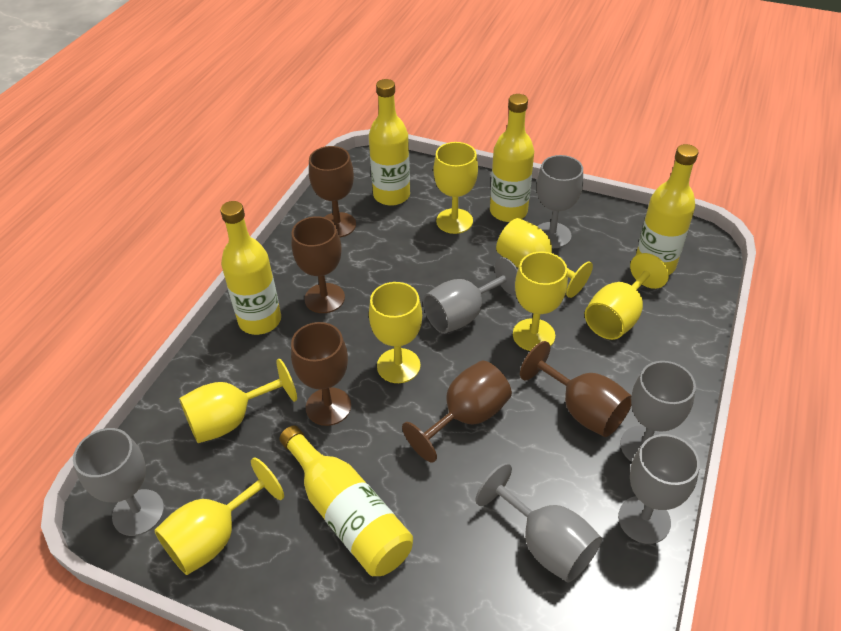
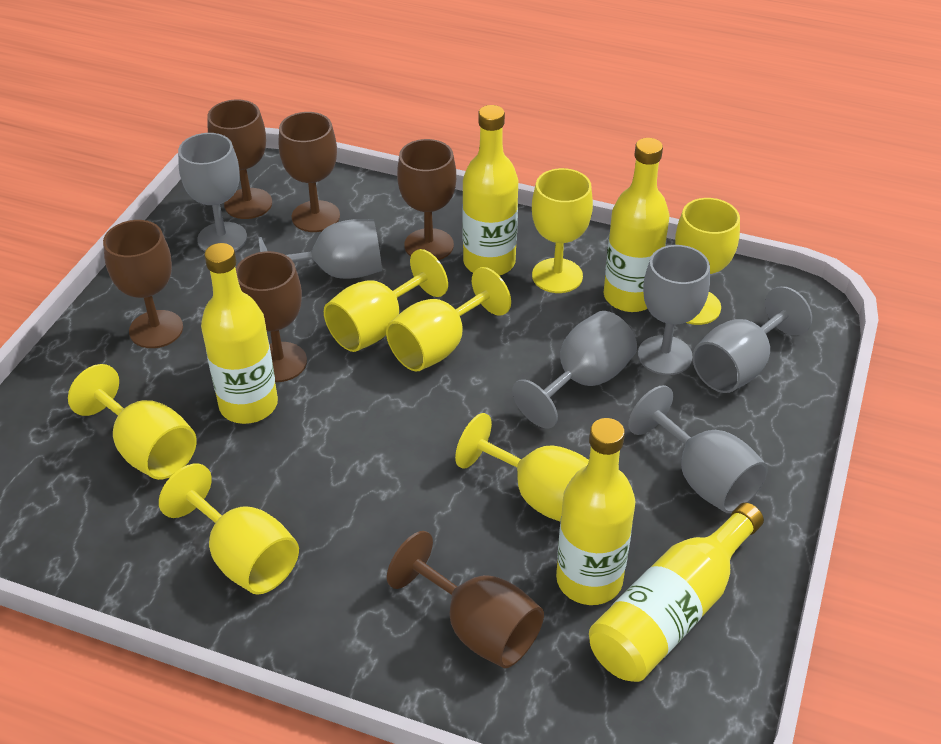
brown goblet: [291,216,345,313] [291,322,351,426] [309,146,356,237] [402,360,512,463] [520,341,632,437] = 5 -> [103,220,183,348] [207,99,272,219] [236,251,307,382] [279,112,340,232] [387,531,544,668] [397,139,456,260] = 6

